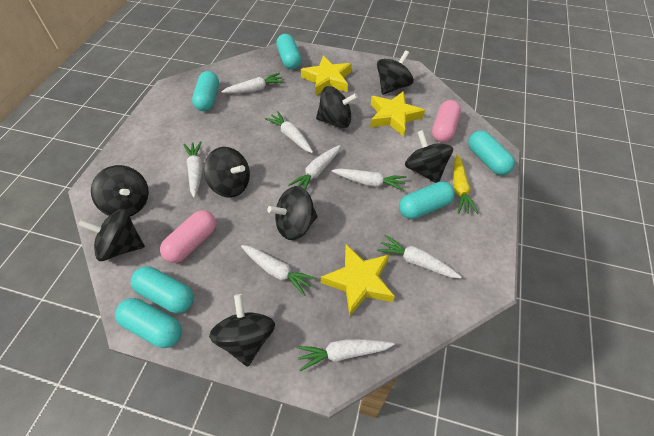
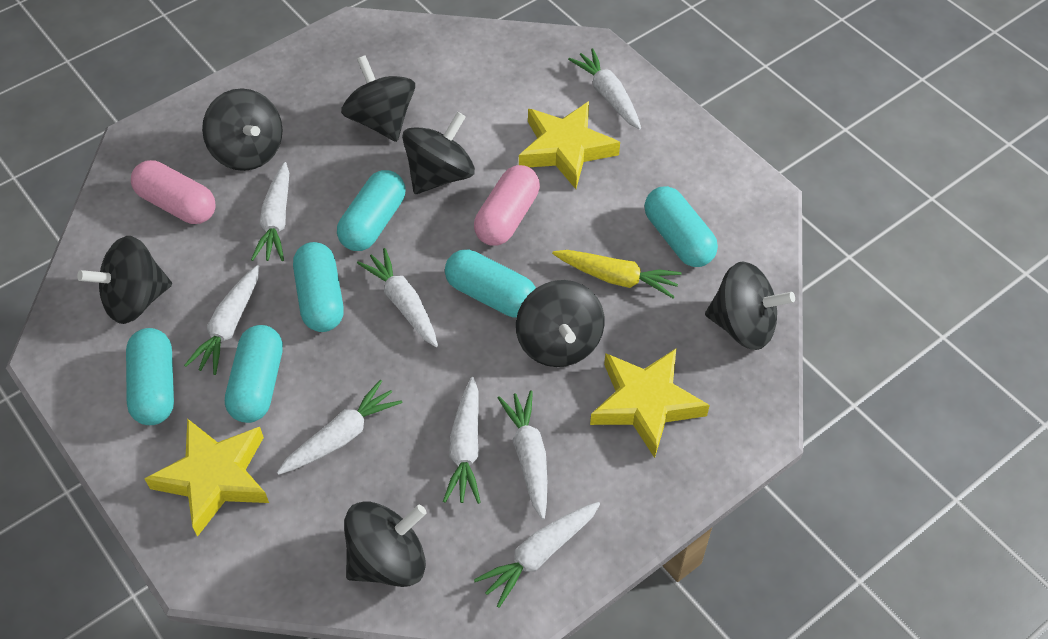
black spinning top: [78,209,145,261] [91,165,149,216] [204,147,250,197] [209,294,275,367] [267,186,318,240] [316,86,358,128] [377,50,414,95] [405,130,453,183] = 8 -> [77,236,172,324] [202,88,283,171] [341,55,415,142] [344,501,427,587] [402,112,475,194] [516,280,604,367] [705,261,795,350] = 7

